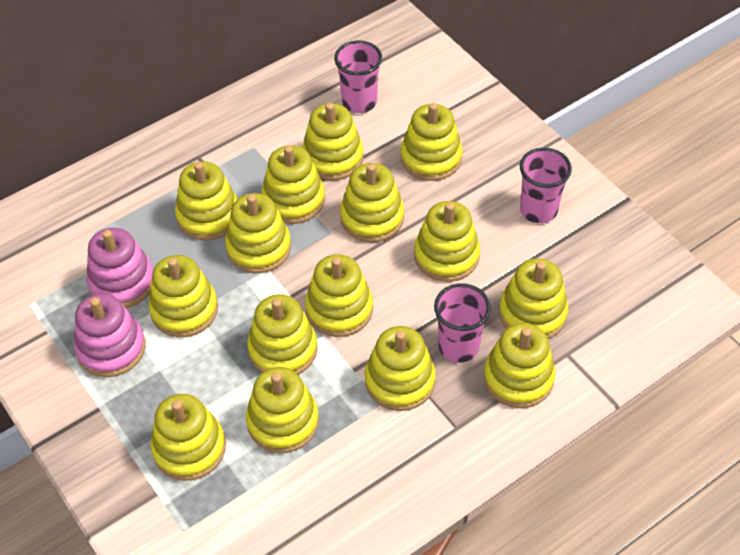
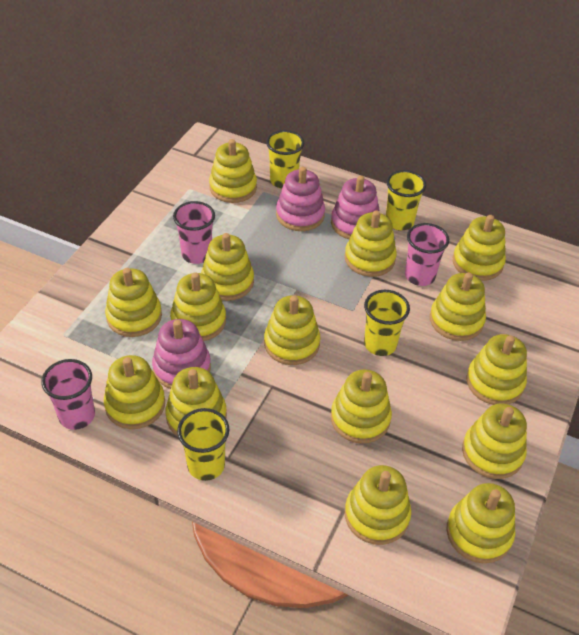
pink stacking toy: [74,294,146,377] [86,228,153,308] = 2 -> [152,319,211,389] [276,167,325,231] [331,175,379,239] = 3
yellow cup: none = 0 -> [177,408,230,481] [266,130,304,189] [364,290,410,356] [386,170,426,231] = 4

